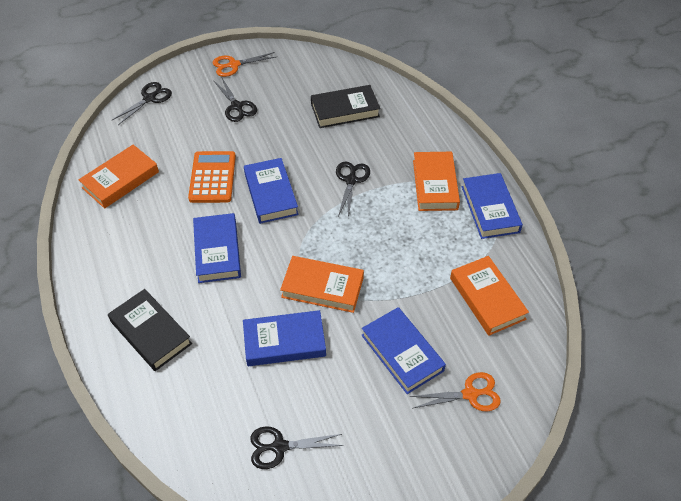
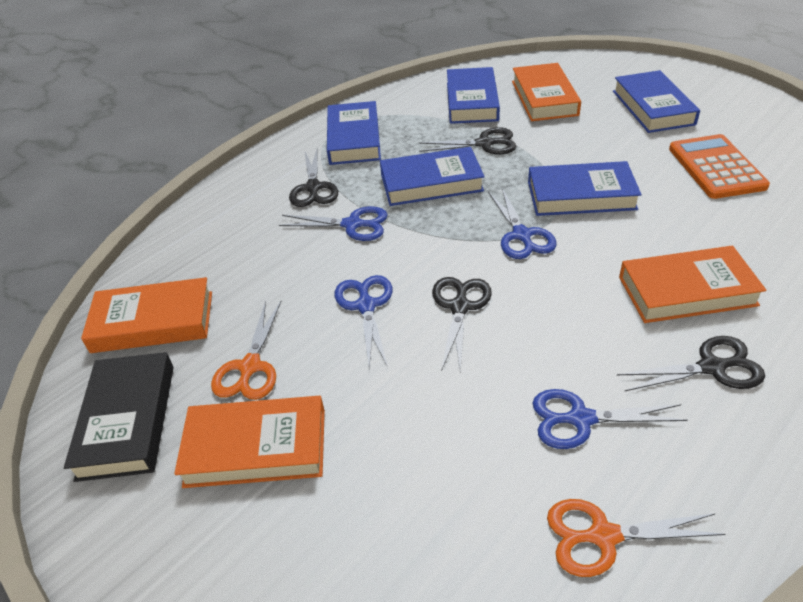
black book: [108,289,192,371] [311,85,380,128] = 2 -> [64,352,174,482] = 1
blue scissors: none = 0 -> [279,206,388,241] [335,275,392,369] [488,188,556,259] [532,389,688,449] = 4

